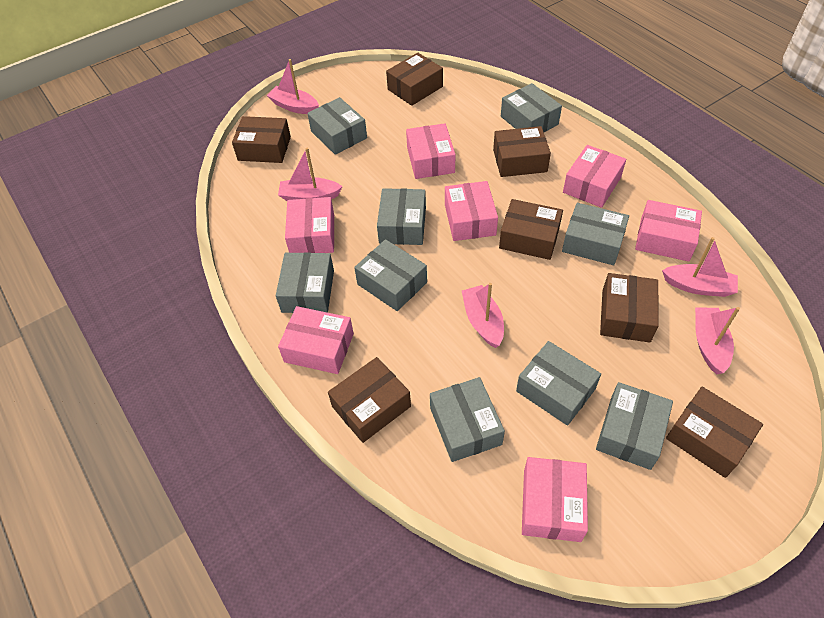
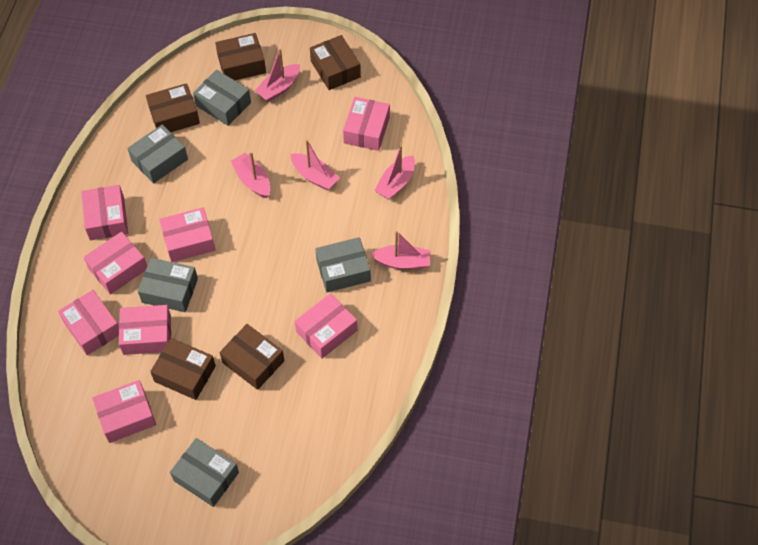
brown box: [232,116,291,163] [328,357,411,443] [386,53,443,106] [493,126,551,177] [499,199,563,260] [600,273,659,342] [666,387,763,478] = 7 -> [146,83,200,132] [150,338,216,400] [215,33,266,80] [220,324,285,390] [310,35,361,90] = 5
grey box: [276,252,334,313] [307,97,367,155] [354,239,427,311] [377,188,426,245] [430,377,505,462] [501,83,562,132] [516,341,601,426] [562,203,629,265] [596,382,673,470] = 9 -> [127,124,188,184] [138,258,198,312] [170,438,239,507] [193,70,251,126] [315,237,371,292] = 5
pink box: [278,306,354,374] [285,197,334,253] [406,123,455,179] [445,181,498,241] [522,457,588,542] [563,145,626,208] [635,200,702,262] = 7 -> [58,290,119,355] [81,185,128,240] [84,232,147,295] [92,380,156,443] [119,305,171,355] [159,207,215,262] [295,293,357,358] [343,97,390,151] = 8

